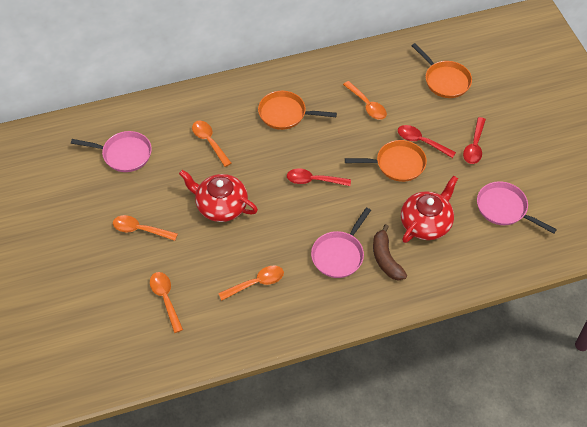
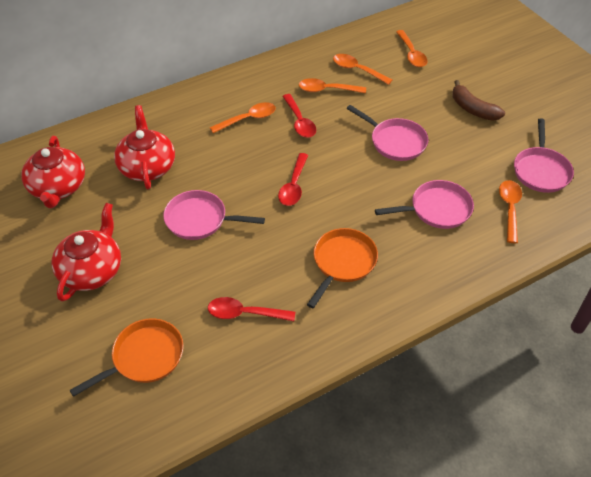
orange pan: [258,91,337,130] [345,140,427,182] [412,43,472,98] = 3 -> [69,318,184,397] [307,228,378,308] = 2
pink pan: [71,131,152,172] [311,207,371,278] [477,181,557,234] = 3 -> [163,190,265,240] [347,105,428,161] [375,180,474,229] [514,118,574,193] = 4
red teapot: [179,170,258,222] [401,176,458,243] = 2 -> [21,136,85,208] [52,203,121,302] [114,105,175,189] = 3

